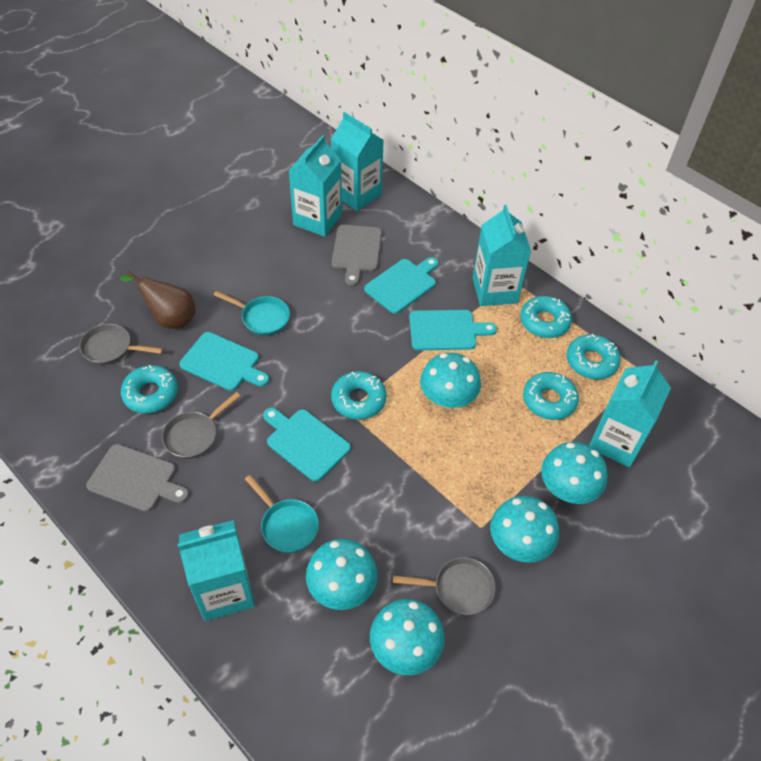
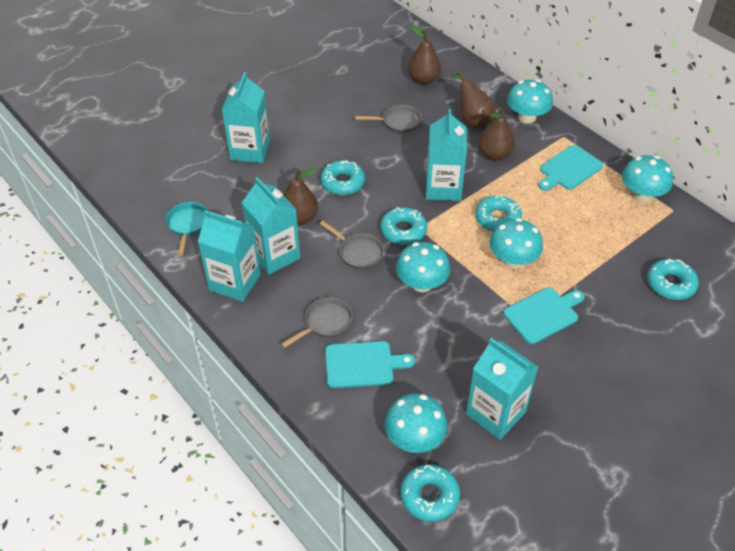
brown pear: [120,271,196,329] = 1 -> [283,168,318,225] [408,25,441,85] [451,71,496,129] [478,107,515,161] = 4
grey cutting board: [86,444,189,512] [332,225,382,286] = 2 -> none = 0
turquoise cutting board: [179,332,269,391] [263,408,351,482] [364,257,438,314] [410,310,497,350] = 4 -> [325,341,415,388] [503,288,584,344] [539,145,603,191] = 3
turquoise pan: [214,291,290,336] [245,475,319,553] = 2 -> [166,202,208,256] = 1

